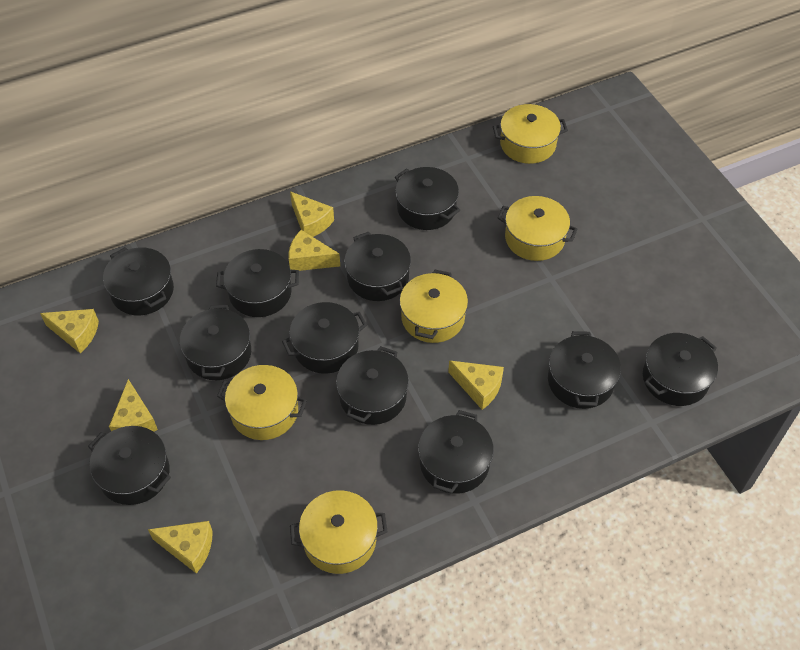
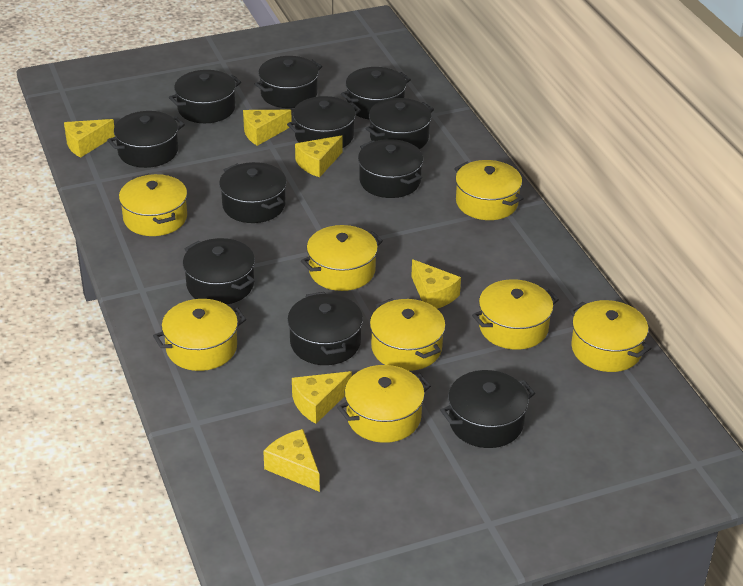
yellow pot: [217,365,307,440] [290,490,388,574] [400,270,468,343] [493,104,568,164] [497,196,578,261] = 5 -> [119,174,187,236] [153,299,246,371] [301,225,383,291] [337,365,431,443] [370,298,446,371] [454,160,524,220] [472,279,559,350] [569,300,651,372] = 8

